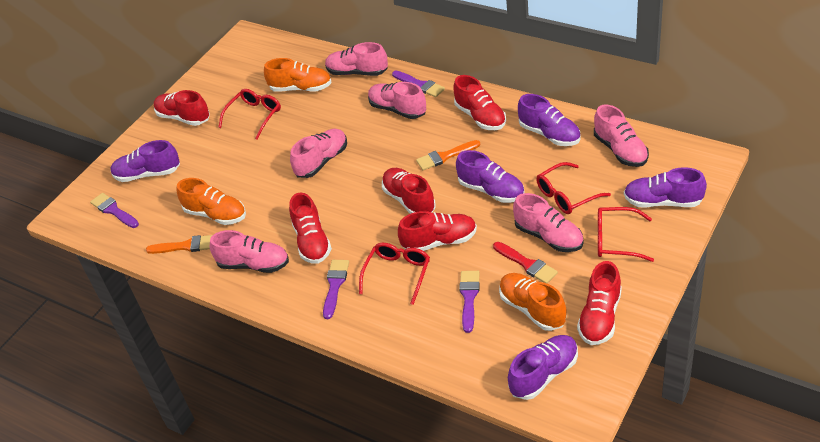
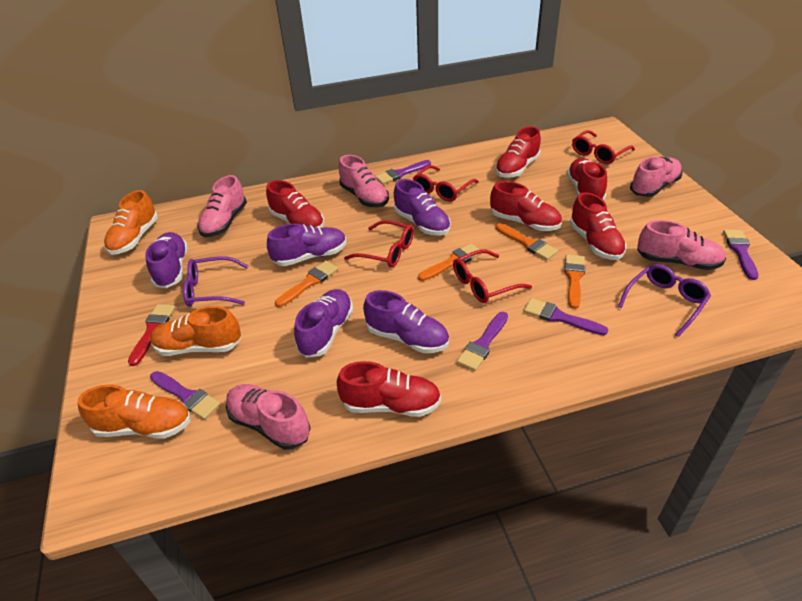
orange brush: [146,235,212,254] [416,140,480,170] = 2 -> [275,261,338,307] [418,243,482,281] [496,223,558,260] [564,254,585,309] = 4
pink shoe: [210,230,289,273] [290,129,347,178] [325,42,388,76] [368,82,426,119] [513,193,583,252] [594,105,649,167] = 6 -> [197,175,247,237] [226,384,311,450] [339,155,389,207] [630,157,682,197] [637,220,726,270] = 5
purple brush: [90,193,139,228] [323,260,349,319] [392,71,445,97] [459,271,480,333] = 4 -> [150,371,221,420] [375,160,431,184] [457,312,508,371] [524,298,608,335] [723,230,758,280] = 5
purple glasses: none = 0 -> [183,256,248,307] [618,264,711,337] = 2

